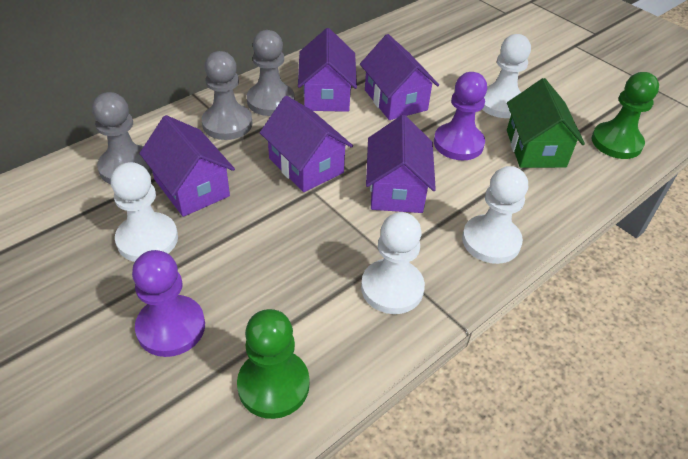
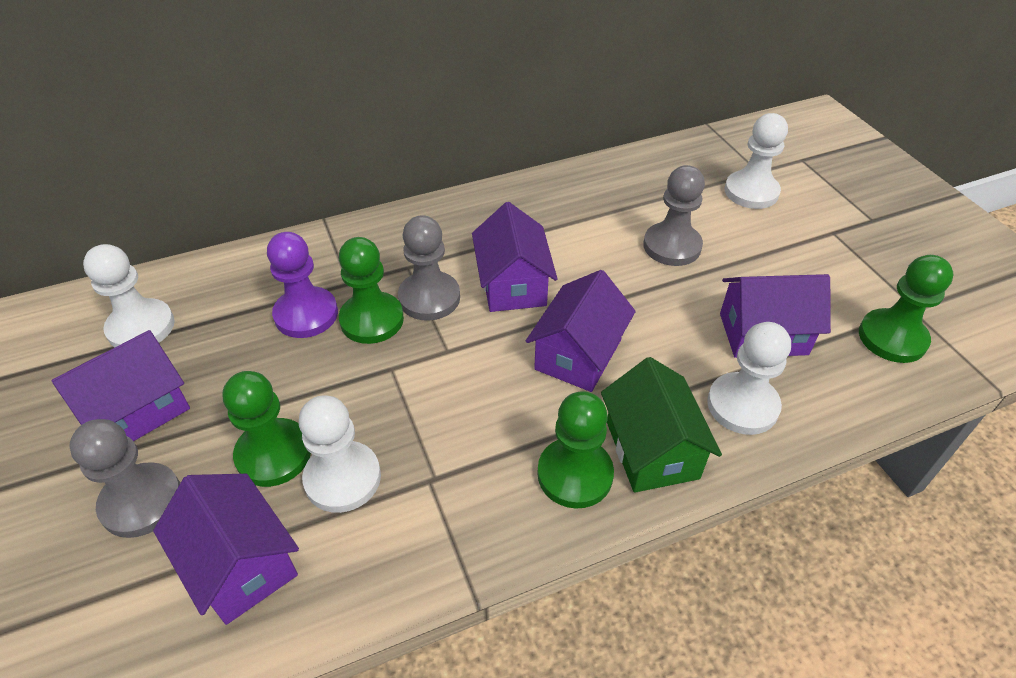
green pawn: [237,309,309,419] [591,72,659,159] = 2 -> [223,371,311,487] [339,237,404,344] [537,391,614,509] [859,255,953,363] = 4
purple pawn: [132,250,205,357] [434,72,487,160] = 2 -> [267,232,338,338] = 1

